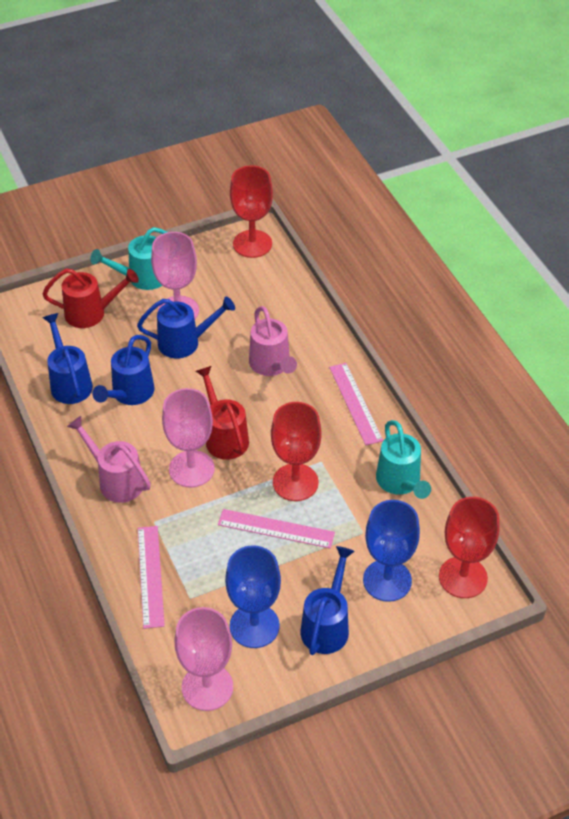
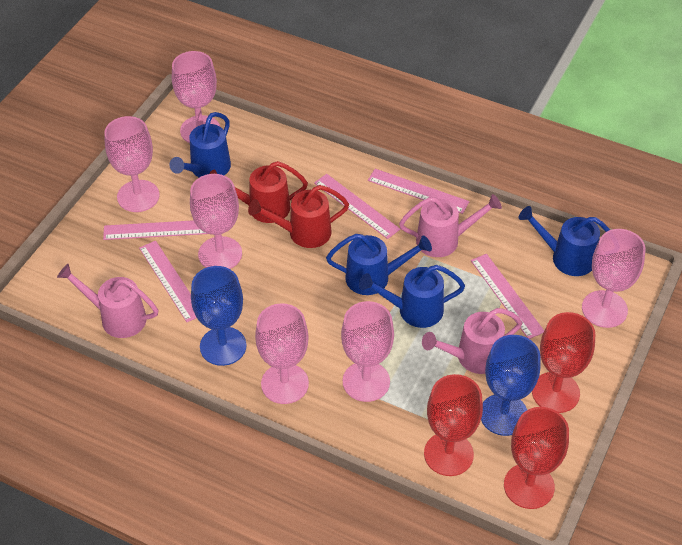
pink goblet: [151,232,199,319] [162,388,215,488] [175,607,233,711] = 3 -> [104,116,160,212] [172,51,220,143] [190,174,242,269] [255,303,309,404] [341,301,394,402] [582,229,646,328] = 6
pink ruler: [138,526,165,629] [218,509,335,548] [329,363,383,445] = 3 -> [103,220,207,240] [139,241,196,322] [314,174,400,239] [368,169,470,214] [471,254,544,339] = 5
pink watering can: [67,416,151,503] [249,306,297,376] = 2 -> [57,264,158,338] [399,194,502,257] [422,308,523,374] = 3
turquoise watering can: [90,227,167,290] [376,420,431,499] = 2 -> none = 0

